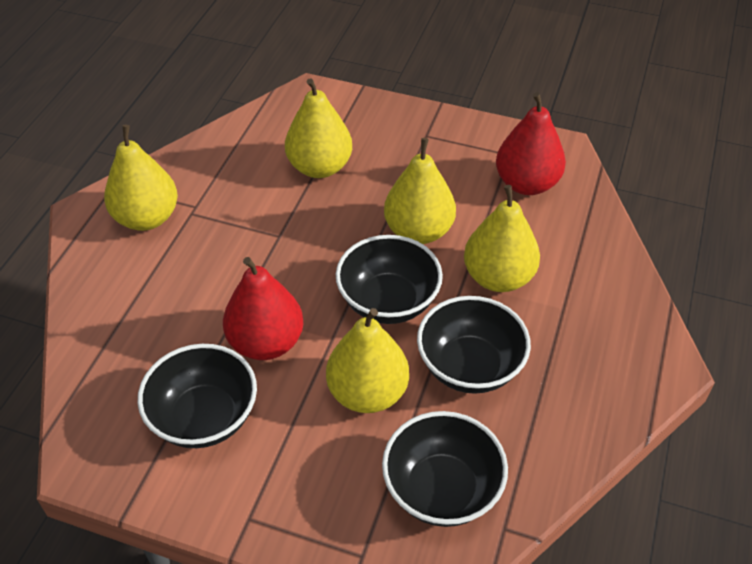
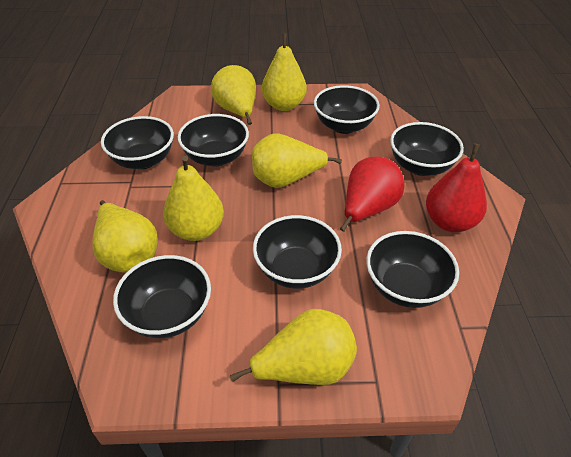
black bowl: [138,344,257,448] [336,235,443,324] [382,411,508,527] [417,296,531,394] = 4 -> [101,116,174,169] [113,255,211,338] [178,114,249,167] [253,215,342,289] [314,85,380,134] [366,231,459,308] [390,122,464,176] = 7
yellow pear: [104,125,178,231] [285,78,352,178] [326,308,409,413] [384,138,456,244] [464,185,540,292] = 5 -> [92,200,158,272] [163,156,224,241] [211,65,256,125] [230,309,357,385] [252,134,342,188] [262,33,307,111] = 6

